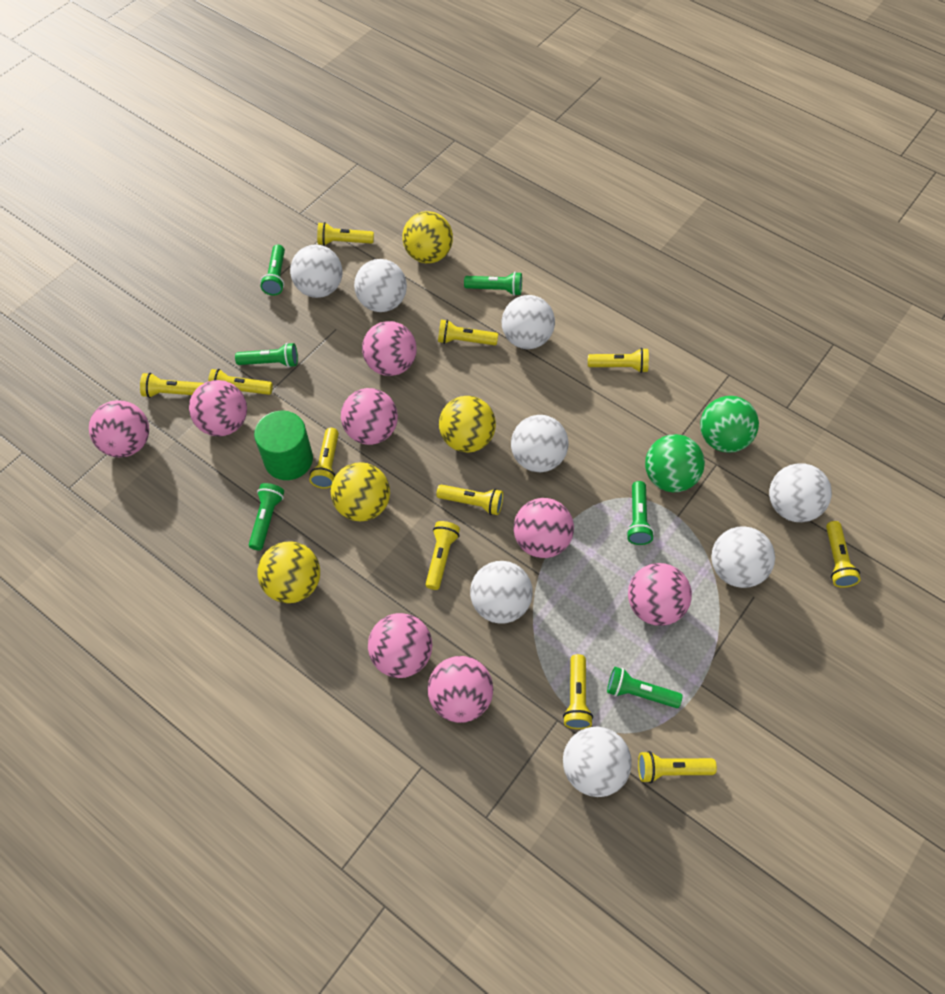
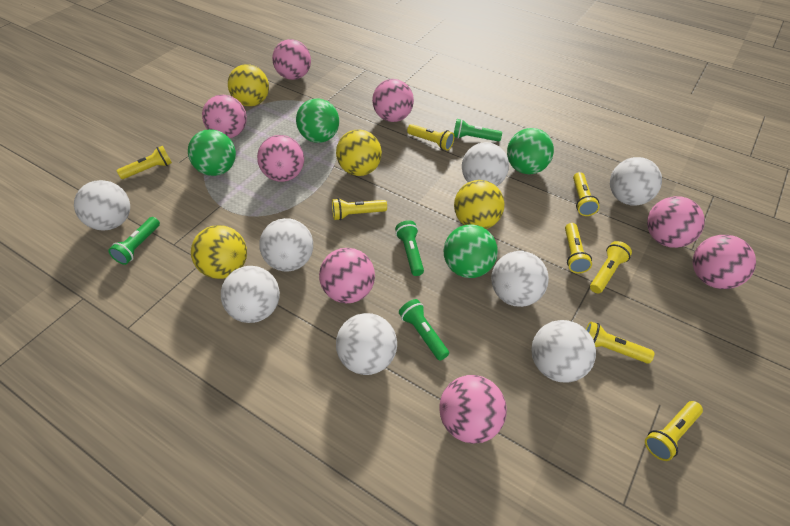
green ball: [645,434,705,492] [700,396,759,453] = 2 -> [188,129,236,176] [296,98,339,143] [444,224,498,278] [507,128,554,174] = 4
green cylinder: [254,411,313,480] = 1 -> none = 0
green flashlight: [235,343,298,368] [249,483,284,550] [260,245,285,295] [464,272,522,296] [607,667,683,708] [626,481,654,545] = 6 -> [108,217,160,265] [395,220,424,276] [399,299,449,361] [454,119,502,141] = 4
yellow flashlight: [140,373,204,398] [208,369,273,395] [309,428,339,489] [317,222,374,246] [425,521,460,590] [436,485,503,515] [438,319,498,345] [563,654,593,729] [588,348,649,373] [638,751,717,783] [826,521,861,588] = 11 -> [117,146,172,179] [332,198,387,220] [407,124,454,151] [565,223,592,273] [573,172,599,216] [586,322,654,364] [590,241,632,293] [645,401,703,461] = 8

